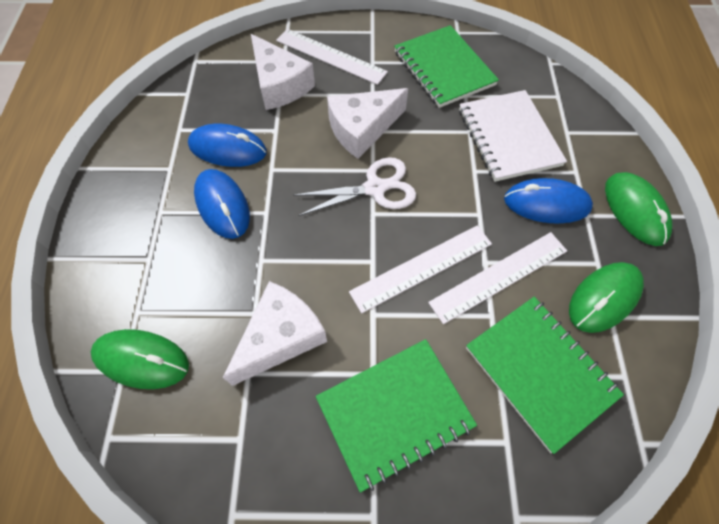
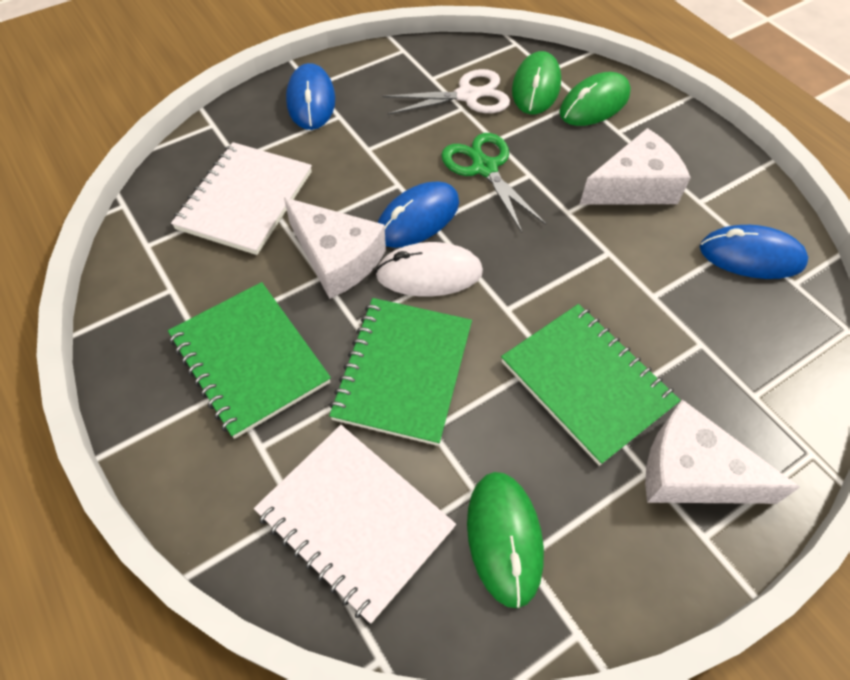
green scissors: none = 0 -> [441,133,546,233] = 1
white mouse: none = 0 -> [375,242,483,297] = 1
white notebook: [459,90,567,182] = 1 -> [171,142,312,255] [254,425,456,623] = 2
white ruler: [276,29,388,85] [349,225,492,313] [428,232,567,324] = 3 -> none = 0

